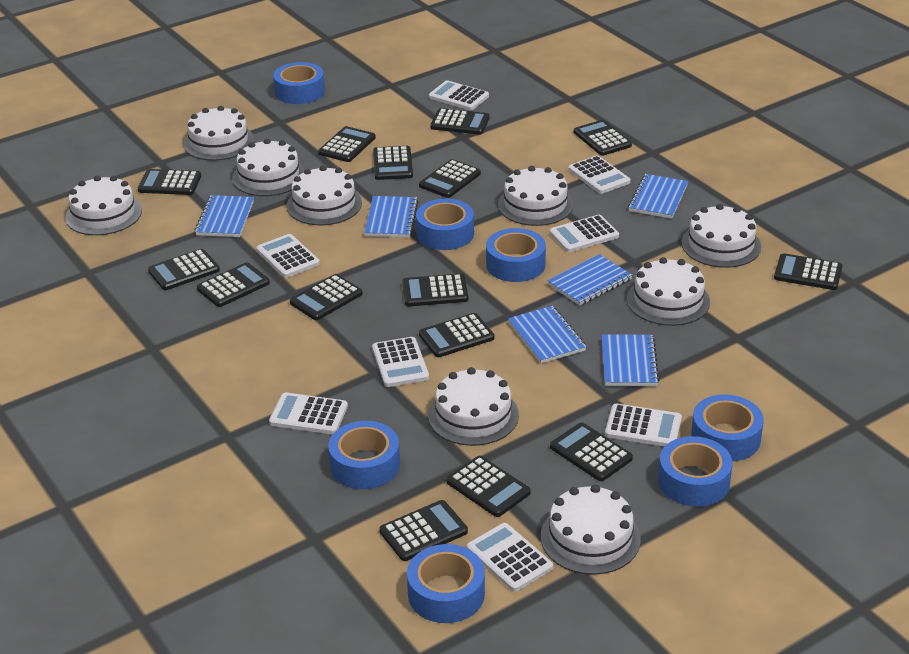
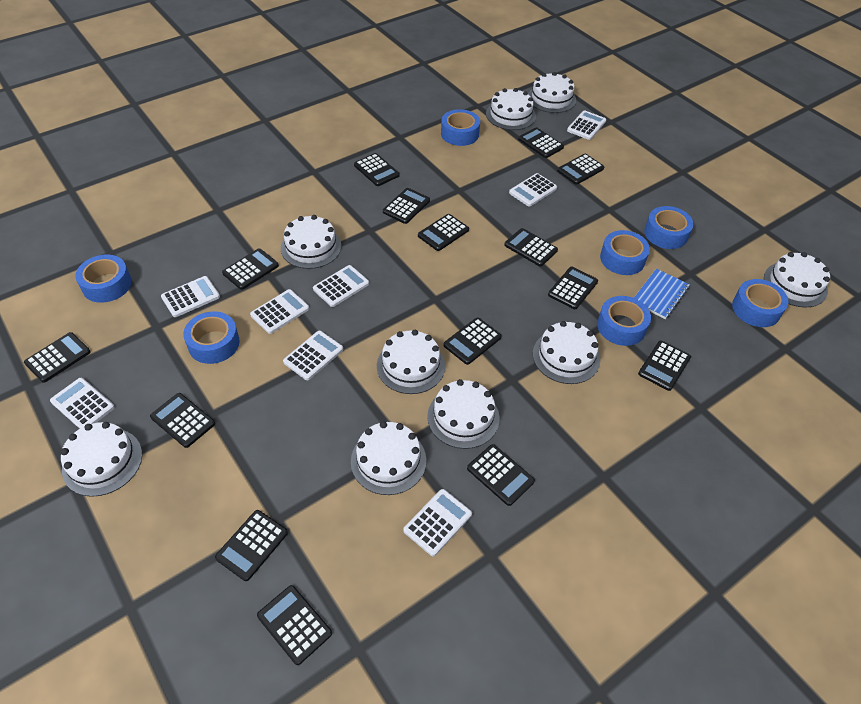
blue notebook: [195,195,254,237] [364,196,418,238] [508,306,587,364] [547,254,632,306] [602,334,659,386] [628,174,688,219] = 6 -> [634,268,690,319] = 1

